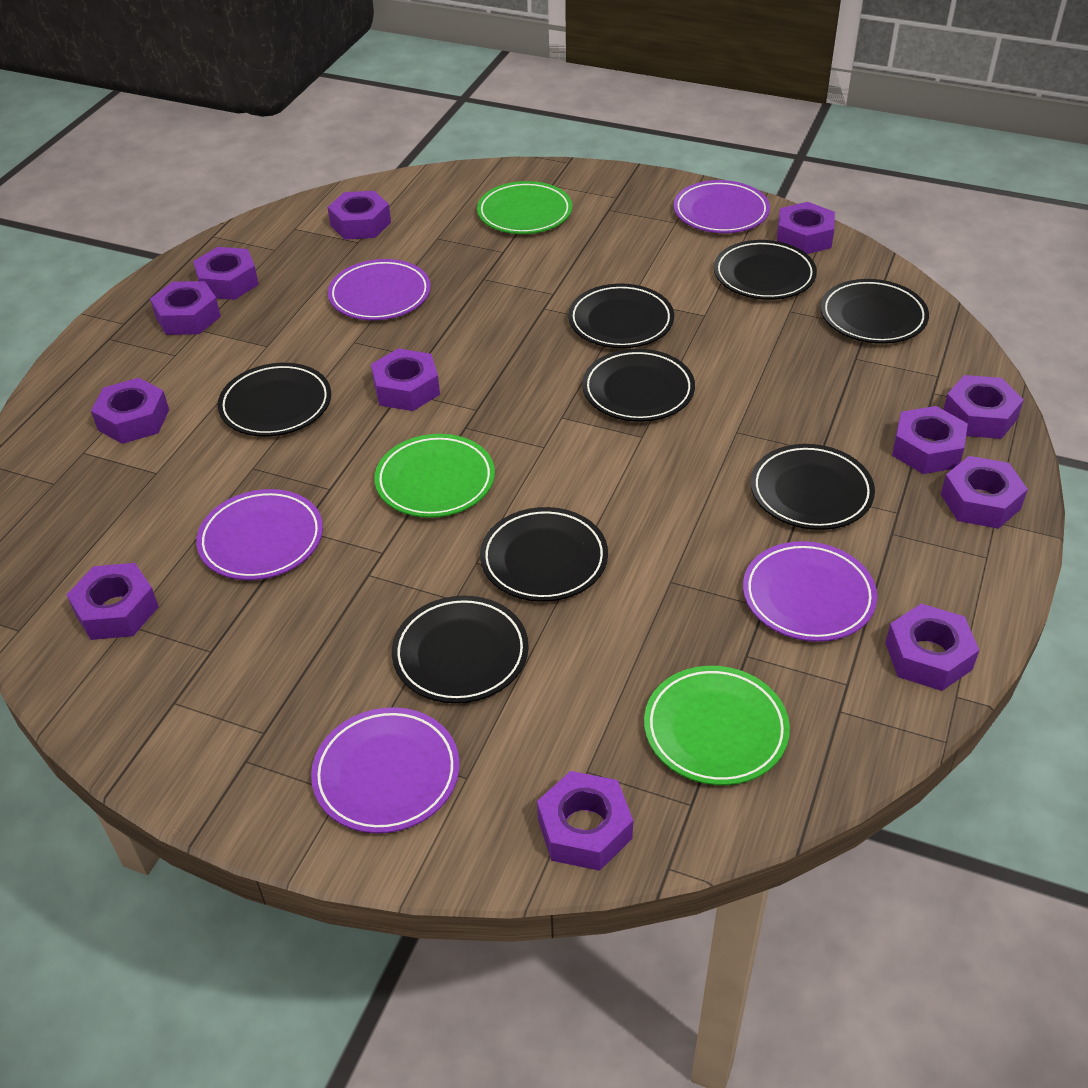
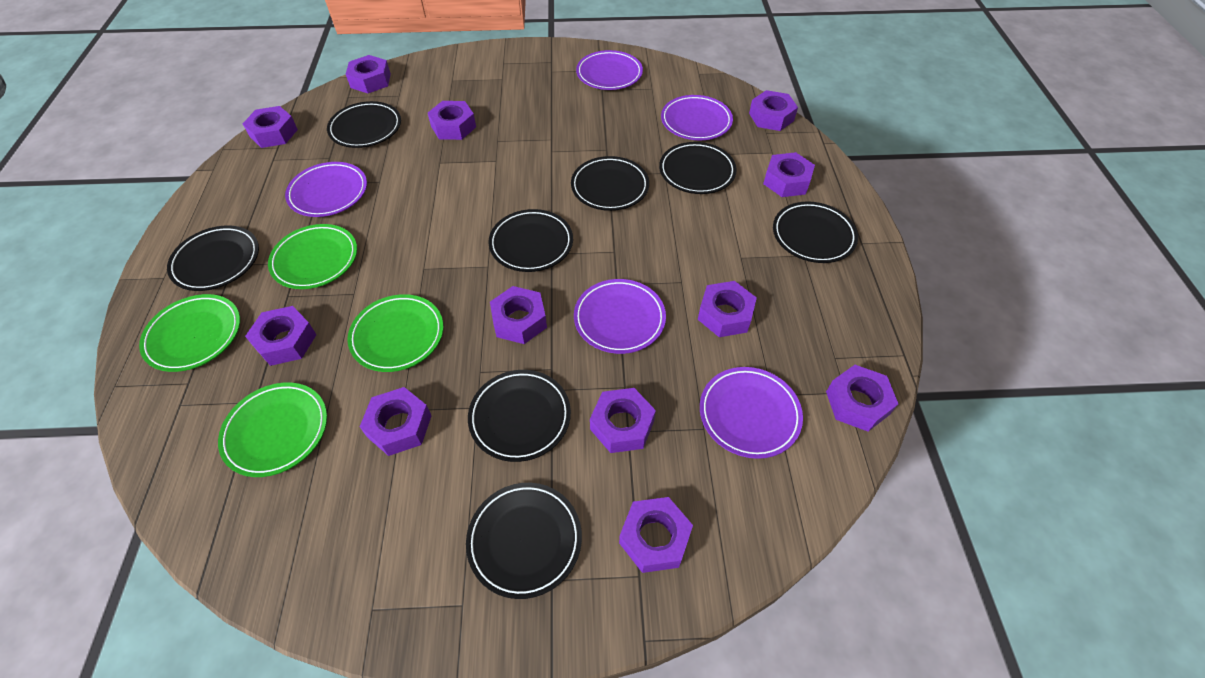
green plate: [374,434,495,518] [477,181,572,234] [644,666,790,785] = 3 -> [139,294,240,372] [218,382,327,477] [268,224,357,289] [347,294,443,372] = 4

